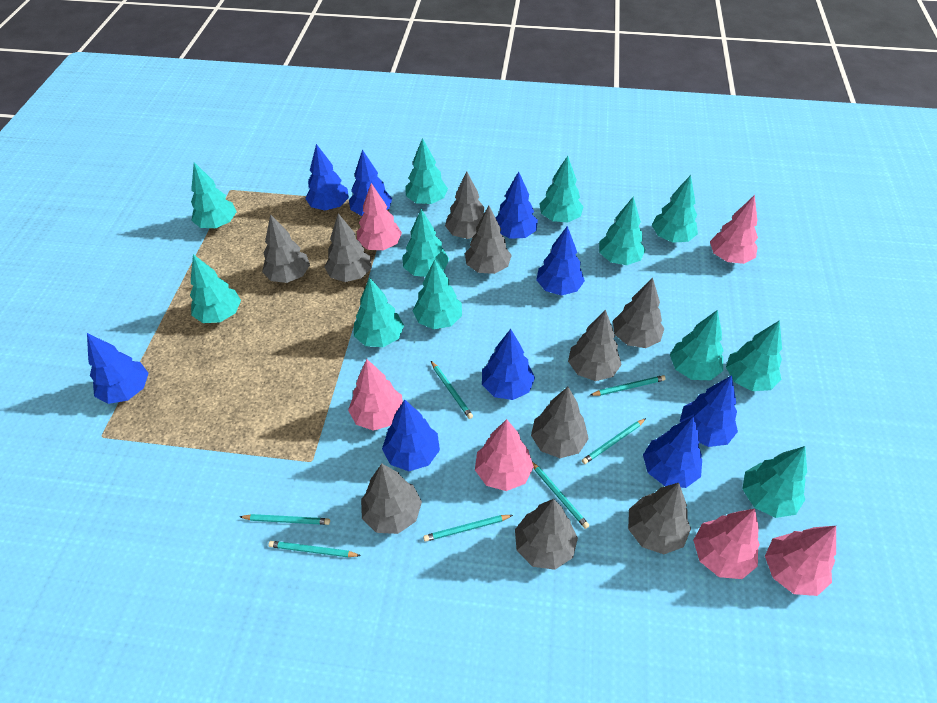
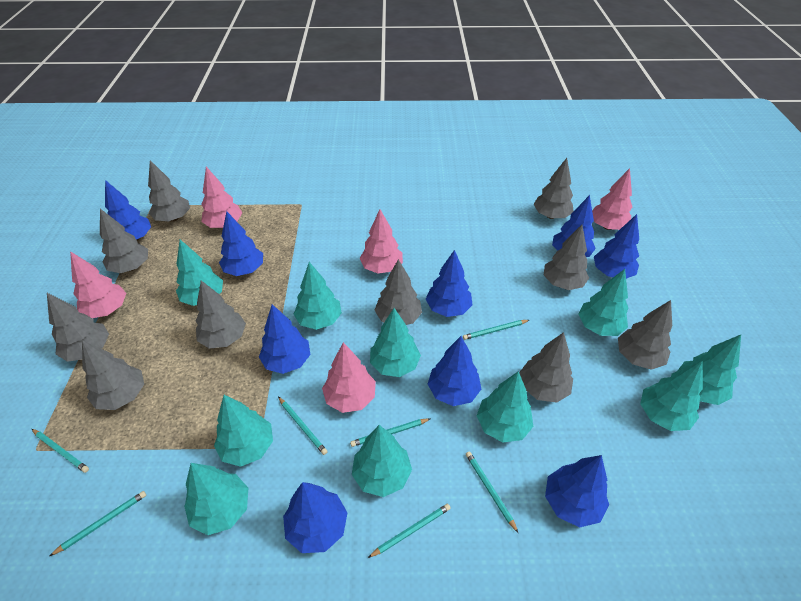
pink tree: [348,359,403,431] [357,183,402,250] [475,419,534,491] [693,509,760,579] [710,195,758,264] [765,526,836,596] = 6 -> [70,251,126,318] [201,167,242,228] [322,342,376,413] [360,209,403,274] [592,168,632,230] = 5
turquoise tree: [190,254,241,323] [191,162,237,228] [354,277,404,347] [403,209,449,277] [405,138,448,204] [413,259,462,329] [539,156,584,222] [599,196,646,265] [652,175,698,243] [670,310,724,380] [726,320,782,391] [742,446,807,518] = 12 -> [176,240,223,306] [184,463,248,535] [214,395,273,467] [293,262,342,330] [352,425,412,497] [370,308,421,377] [477,371,533,443] [578,269,629,336] [640,361,703,431] [677,335,741,405] = 10

